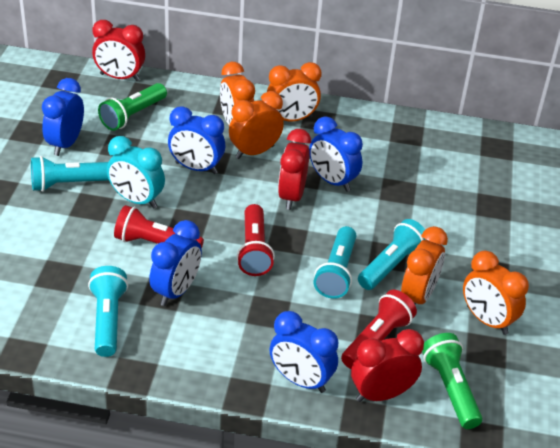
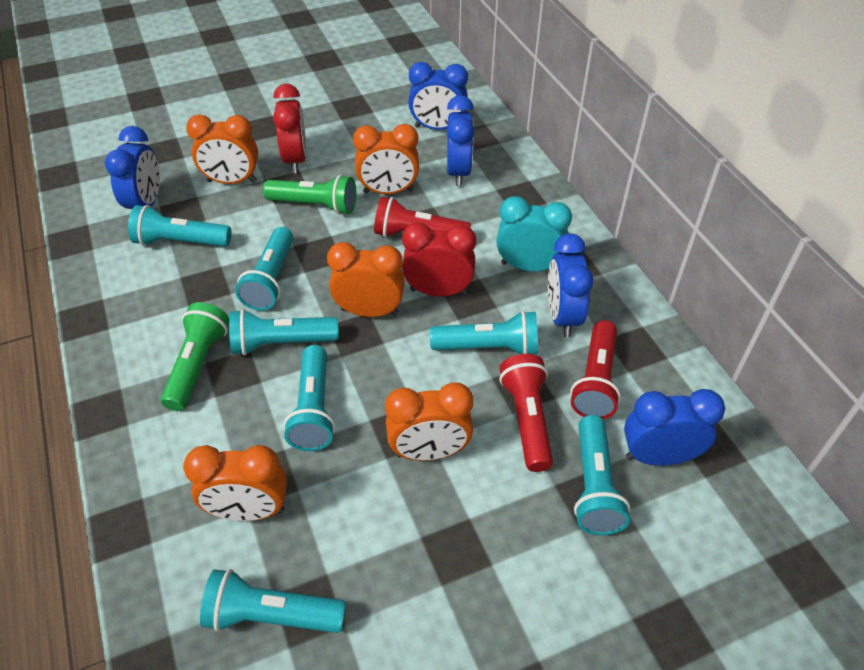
red clock: [92,20,145,81] [278,129,311,210] [351,329,424,402] = 3 -> [273,84,307,173] [402,222,476,296] = 2
turquoise flashlight: [31,156,109,192] [88,266,128,357] [314,226,356,299] [358,219,426,290] = 4 -> [128,205,231,247] [200,569,346,633] [229,309,339,355] [235,227,294,311] [283,345,335,451] [430,311,538,355] [574,415,630,535] = 7

